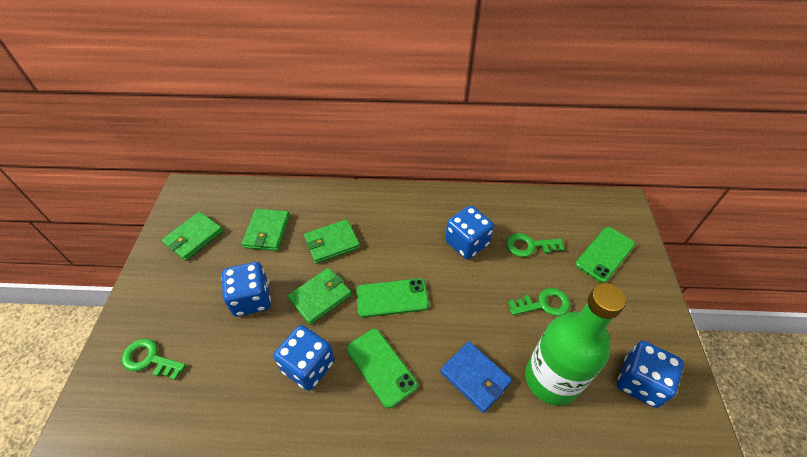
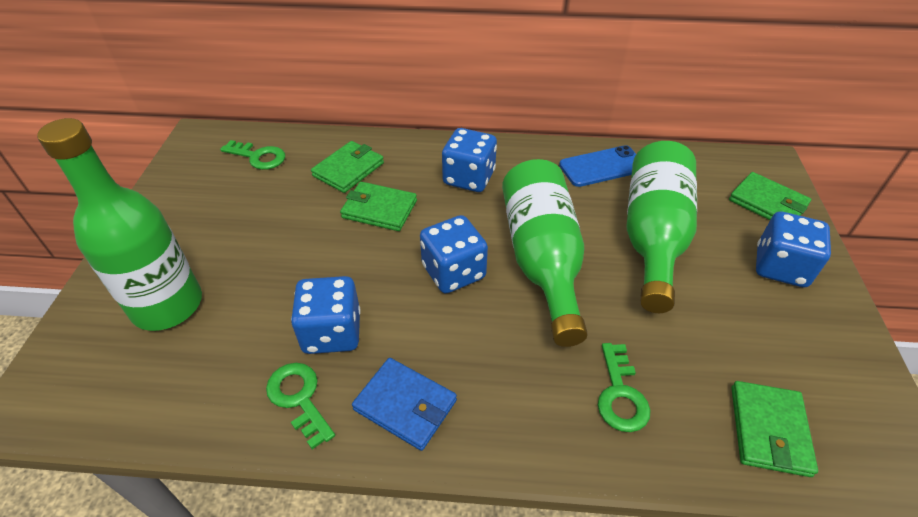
blue phone: none = 0 -> [559,145,636,187] = 1
green bottle: [525,283,626,406] = 1 -> [37,118,202,331] [502,159,588,347] [627,141,697,313] = 3
green phone: [346,329,418,408] [356,278,429,317] [575,227,635,283] = 3 -> none = 0

